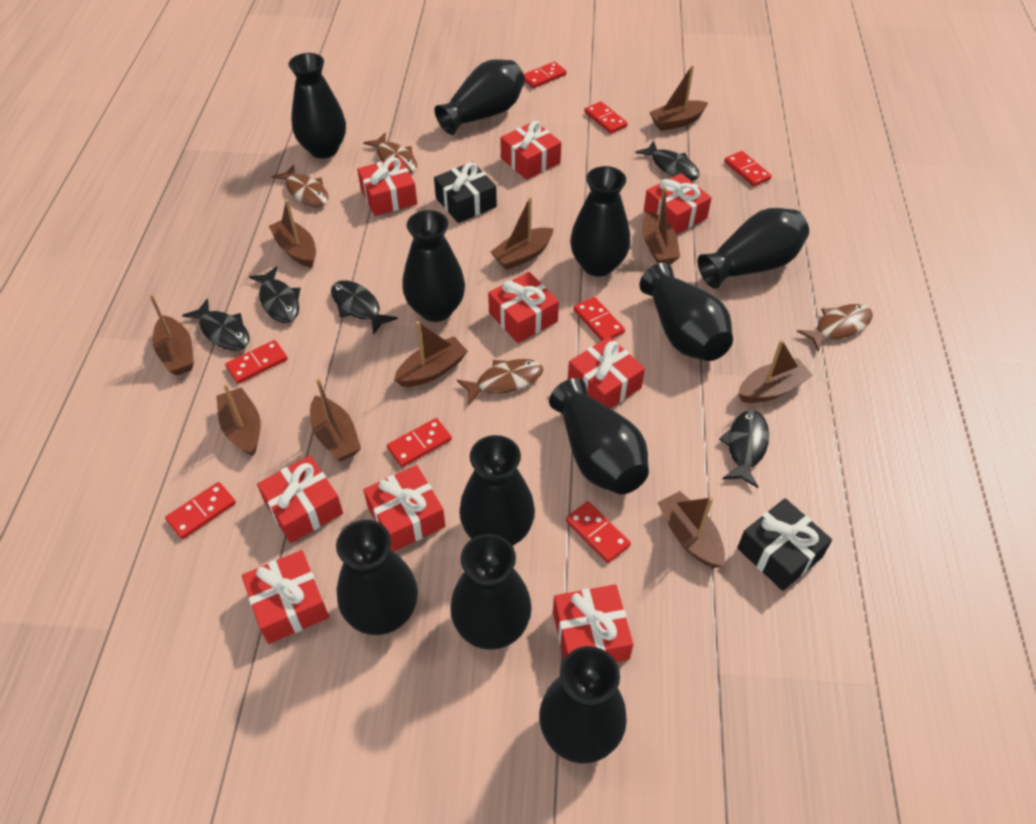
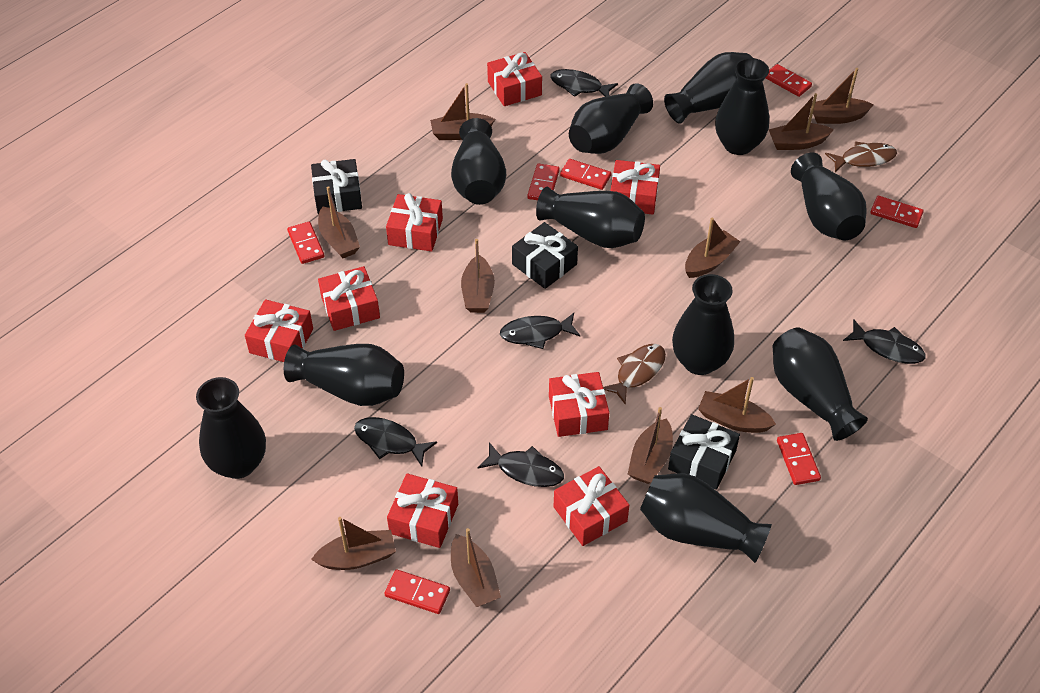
black gift: [434,162,497,223] [737,498,832,591] = 2 -> [311,159,362,214] [512,222,578,289] [668,414,740,490] = 3
brown fish: [271,165,329,207] [363,133,417,173] [457,359,543,405] [797,304,873,352] = 4 -> [603,344,666,405] [825,141,897,172] = 2
red domino: [165,482,236,539] [225,340,288,384] [387,418,452,467] [524,62,567,88] [566,501,631,563] [573,297,625,341] [584,101,628,134] [724,151,772,187] = 8 -> [287,222,325,264] [384,569,450,614] [527,163,560,200] [560,159,611,190] [766,64,812,97] [777,433,821,485] [870,196,924,228] = 7
red gift: [242,550,329,644] [257,456,343,543] [357,157,417,216] [363,465,445,552] [488,272,559,343] [500,121,561,180] [553,584,633,662] [568,337,645,408] [644,173,712,234] = 9 -> [245,299,313,362] [318,266,380,331] [386,193,443,251] [387,473,458,548] [487,52,542,106] [549,372,609,437] [554,466,629,546] [610,160,660,215] = 8

